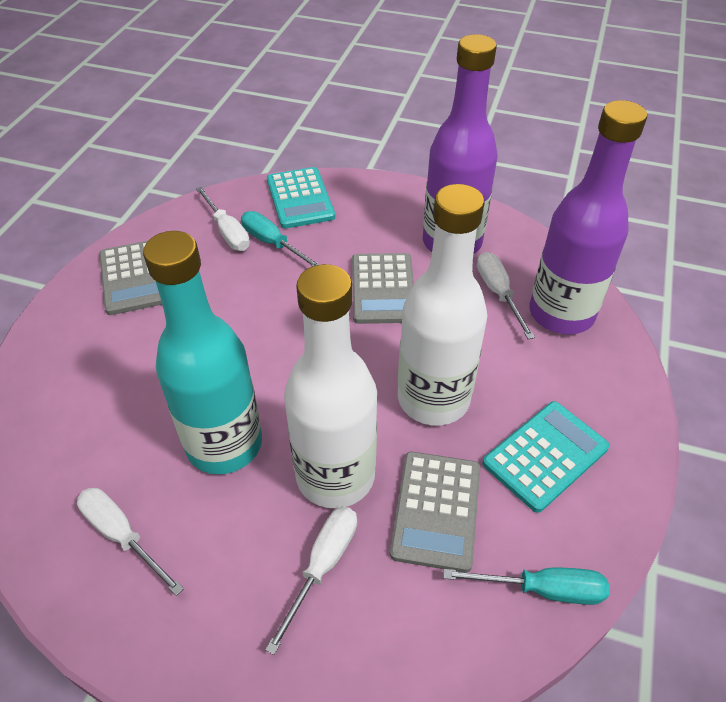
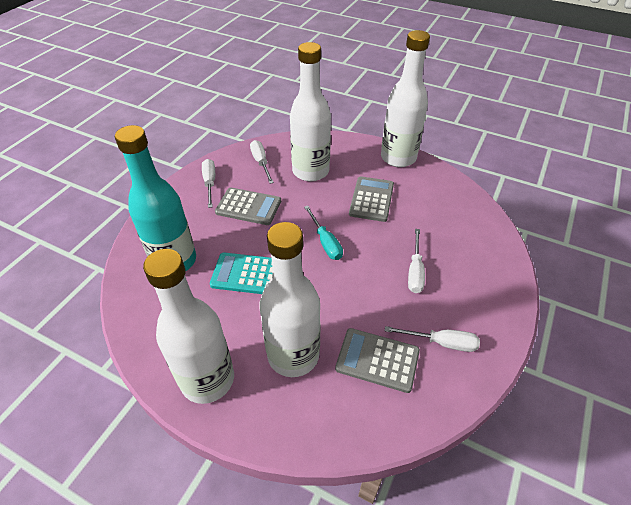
purple bottle: [423,34,498,254] [529,100,647,334] = 2 -> none = 0
turquoise calculator: [267,167,335,228] [482,401,610,513] = 2 -> [210,252,272,294] = 1
turquoise screwdriver: [241,211,320,267] [443,568,609,605] = 2 -> [304,206,343,260] = 1
white bottle: [284,264,377,508] [398,184,487,426] = 2 -> [143,249,234,404] [259,222,320,377] [290,42,331,182] [381,30,430,167] = 4

